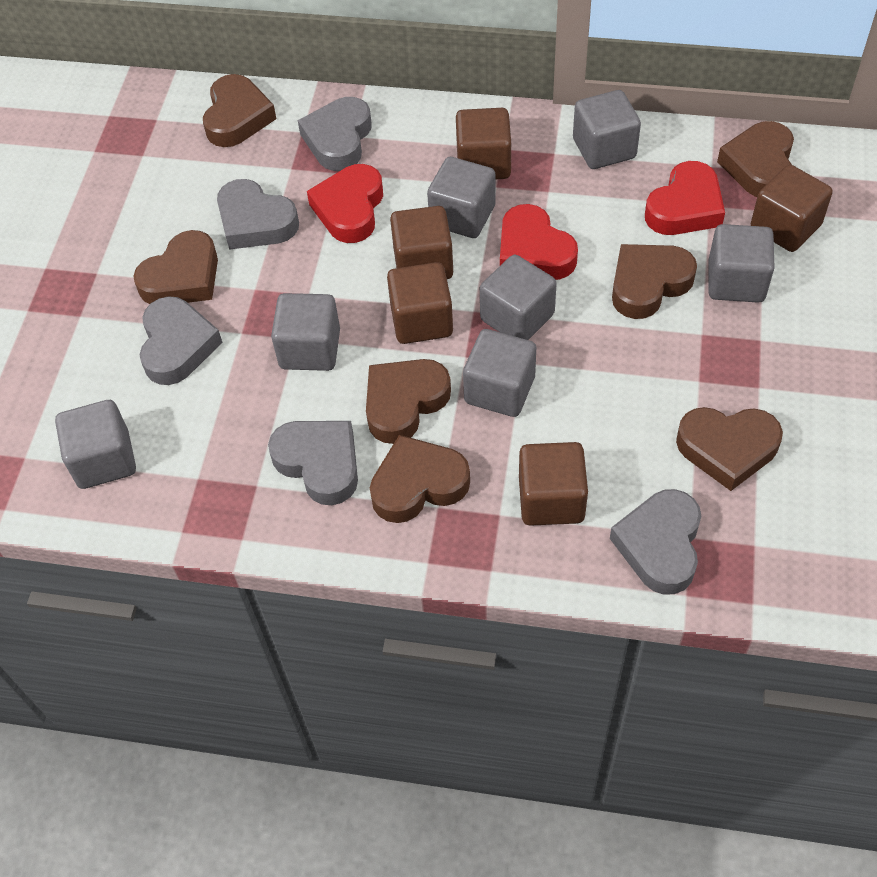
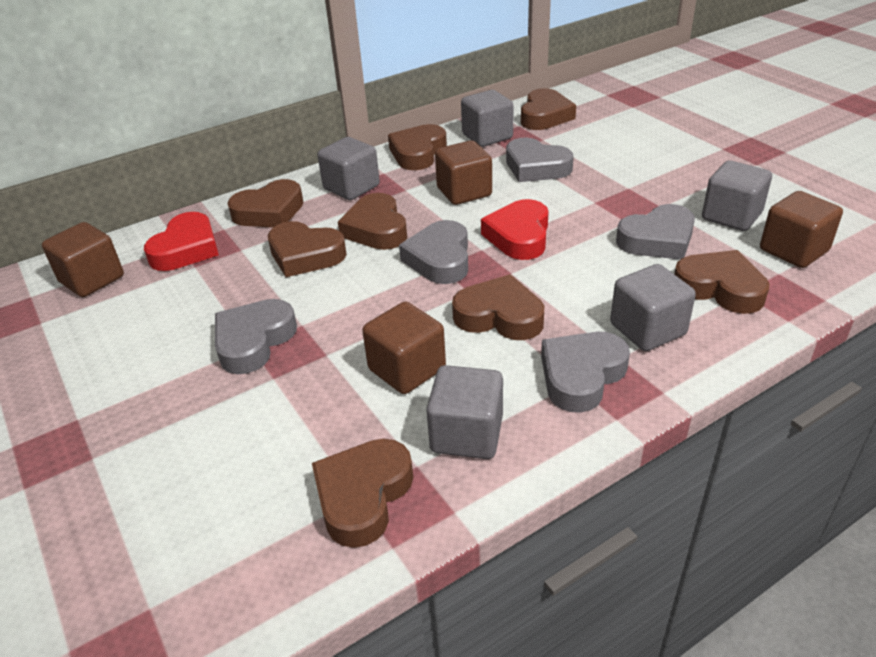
brown cube: [387,262,453,344] [390,206,453,279] [456,108,511,179] [519,442,588,526] [751,165,833,252] = 5 -> [42,222,124,297] [362,301,446,394] [435,140,492,205] [760,191,843,268] = 4
brown heart: [134,230,218,304] [203,74,277,147] [366,359,451,444] [370,435,470,523] [612,244,697,319] [676,407,783,491] [717,121,794,197] = 7 -> [227,179,304,228] [268,221,347,277] [312,439,413,548] [338,193,407,250] [388,124,447,170] [452,274,544,340] [521,88,576,130] [674,250,770,314] = 8
grey cube: [55,400,136,489] [271,293,340,371] [427,157,496,238] [463,329,536,417] [480,255,557,340] [573,90,641,169] [708,224,775,303] = 7 -> [317,137,380,200] [426,365,503,459] [461,90,514,147] [610,264,696,351] [702,160,772,231] = 5
red heart: [307,164,383,243] [500,204,578,280] [645,161,725,235] = 3 -> [144,212,219,271] [481,199,549,260] = 2

